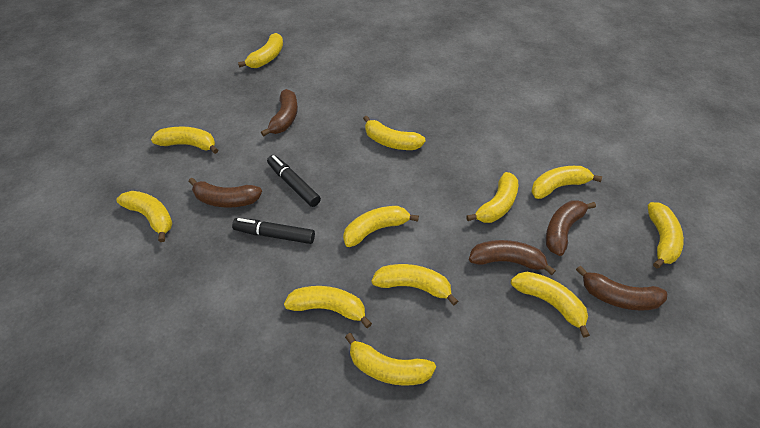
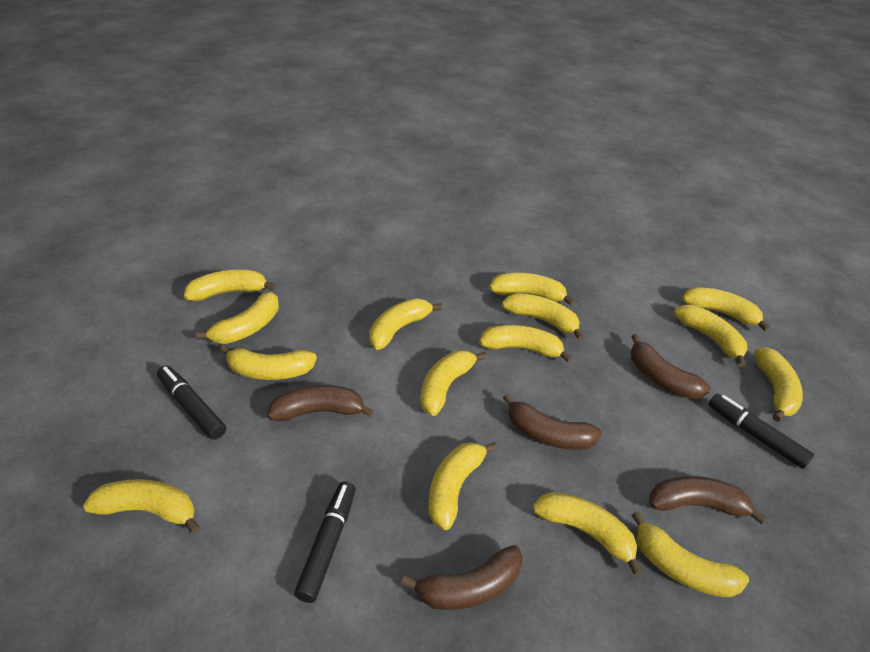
black marker: [232,218,315,244] [267,155,321,207] = 2 -> [157,366,226,440] [294,481,356,603] [708,394,814,469] = 3
yellow banana: [116,191,173,242] [151,126,218,154] [238,33,283,68] [284,286,372,328] [343,206,419,247] [345,333,436,386] [363,116,426,150] [372,264,458,305] [466,172,518,223] [511,272,590,338] [531,166,602,199] [648,202,684,269] = 12 -> [83,479,200,534] [184,270,276,301] [196,292,279,344] [220,345,317,380] [369,298,442,350] [420,350,486,416] [428,442,497,530] [479,325,573,362] [489,273,575,305] [502,293,584,340] [533,492,643,576] [632,511,749,598] [674,305,748,367] [682,287,770,331] [754,347,803,422] = 15

